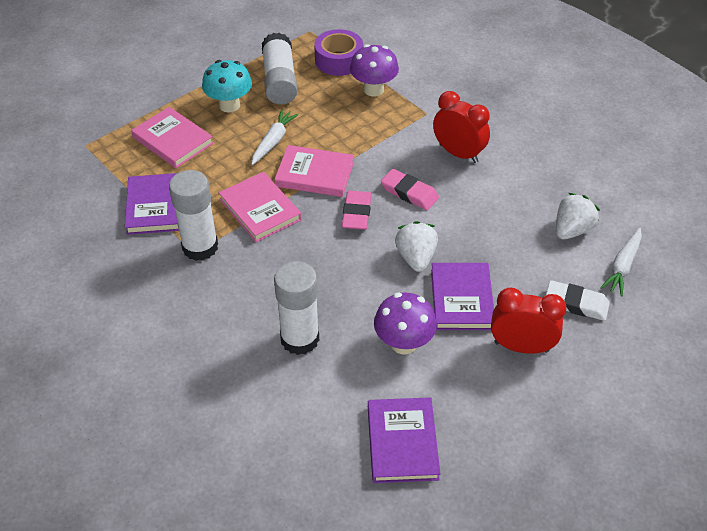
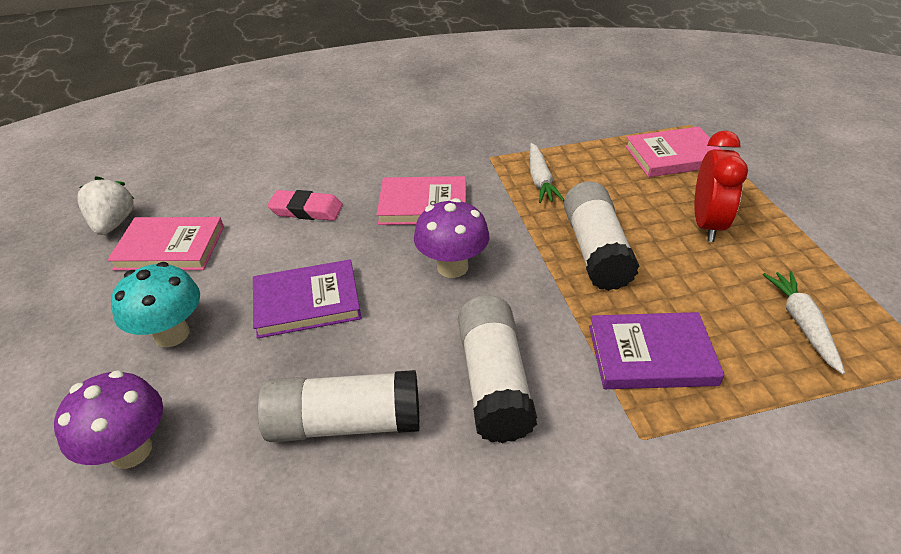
pink eraser: [342,191,372,230] [381,169,439,210] = 2 -> [267,190,343,221] = 1
purple book: [125,173,179,235] [368,397,440,483] [431,263,494,330] = 3 -> [253,259,362,339] [589,312,724,389] = 2
purple tape: [314,29,363,76] = 1 -> none = 0
red clock: [433,91,490,163] [491,288,566,354] = 2 -> [694,130,748,242] = 1
white eraser: [546,280,610,321] = 1 -> none = 0
white strawberry: [395,221,438,272] [556,193,600,239] = 2 -> [77,176,135,235] = 1

